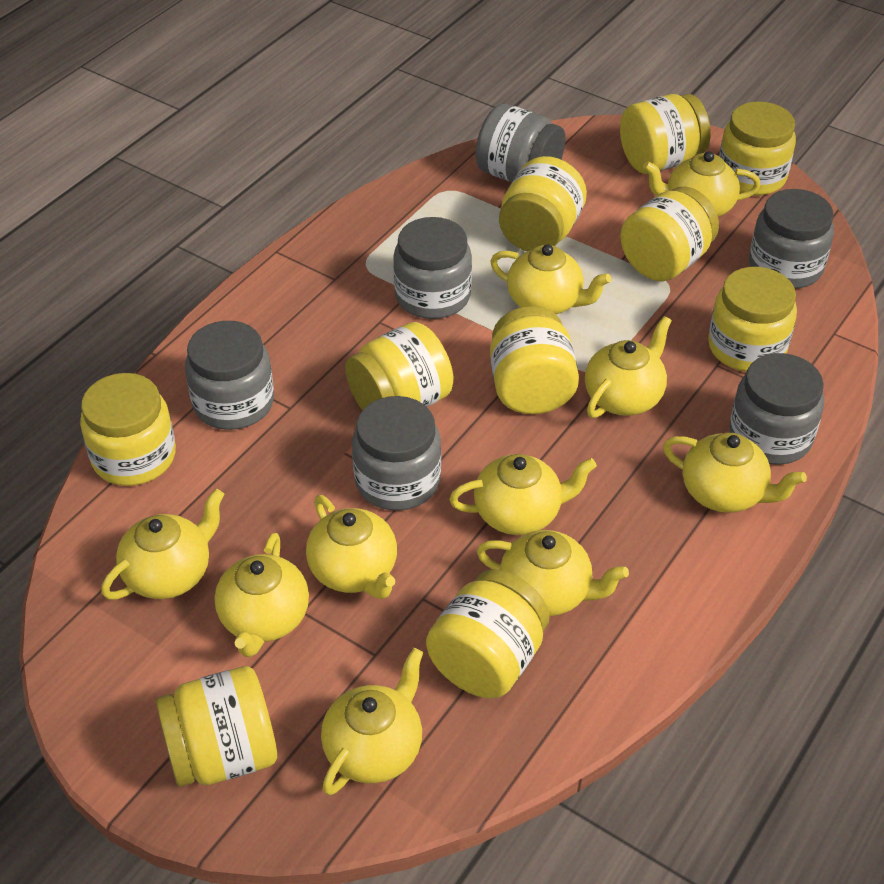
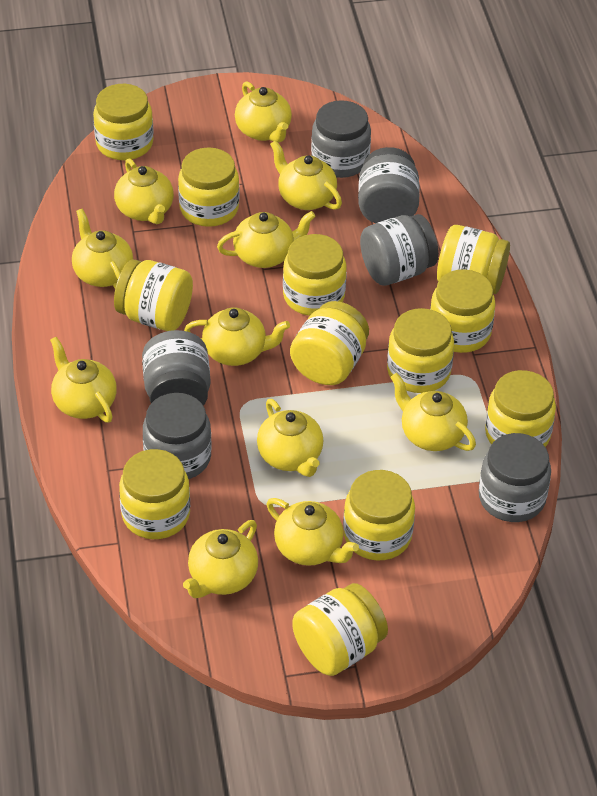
yellow jar: [80,373,176,486] [155,666,277,787] [345,322,453,411] [426,569,550,698] [490,306,579,414] [499,156,587,251] [620,94,711,174] [620,186,719,281] [708,267,797,372] [719,101,796,196] = 10 -> [93,84,154,160] [114,259,193,331] [119,449,190,539] [178,148,239,227] [283,234,347,316] [290,301,369,385] [292,583,388,676] [343,470,415,560] [387,308,454,393] [430,269,496,353] [437,225,510,294] [485,370,556,447] = 12
yellow teapot: [101,489,225,600] [215,533,309,657] [306,495,397,599] [321,648,423,795] [449,454,597,535] [477,530,629,616] [490,244,611,314] [585,316,672,418] [643,151,761,217] [663,433,807,513] = 10 -> [50,337,117,423] [72,209,133,288] [114,158,174,224] [183,520,258,598] [184,307,290,366] [217,211,316,268] [235,82,292,143] [257,399,323,477] [267,498,359,566] [270,140,342,210] [391,373,476,451] = 11

